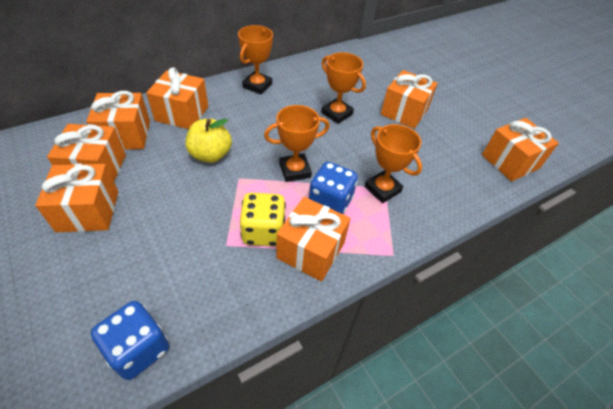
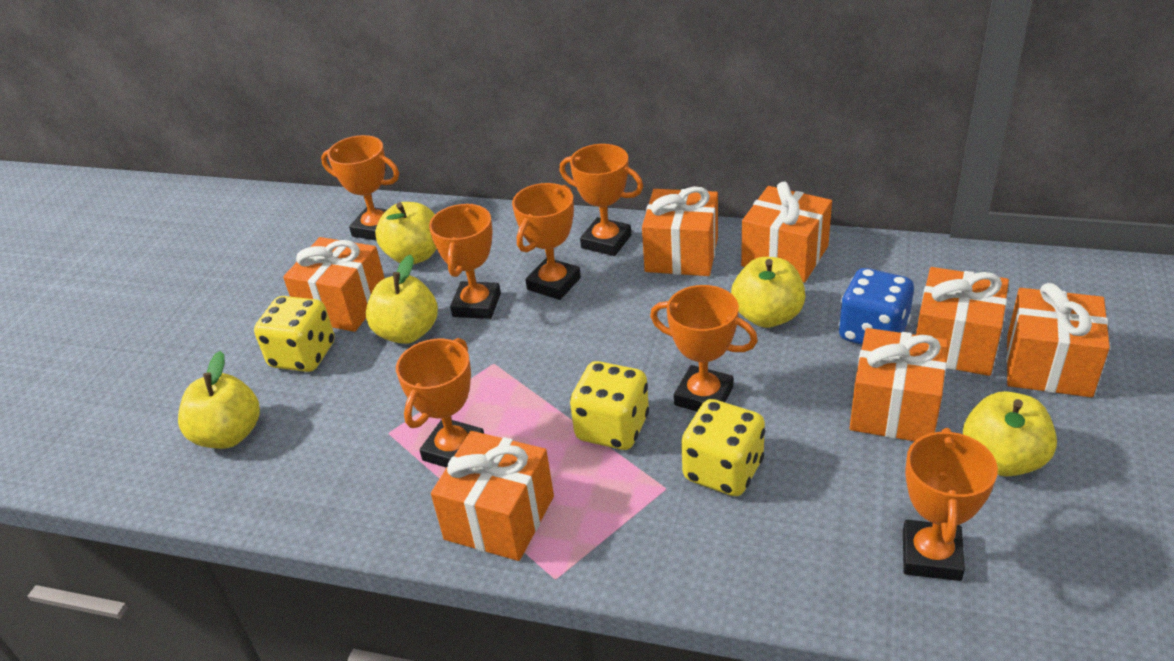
blue dice: [91,301,169,380] [309,162,358,214] = 2 -> [838,268,914,345] = 1
orange trophy: [238,25,273,94] [264,105,330,182] [321,52,366,124] [364,124,422,203] = 4 -> [321,135,399,241] [396,338,484,468] [429,204,501,319] [512,183,581,300] [559,144,643,256] [650,285,758,411] [903,428,998,581] = 7
yellow apple: [186,119,232,163] = 1 -> [178,351,260,449] [366,255,438,344] [375,202,437,264] [731,257,806,328] [963,391,1057,477] = 5
yellow dice: [240,193,286,246] = 1 -> [254,296,335,372] [570,361,649,450] [681,399,765,496] = 3

